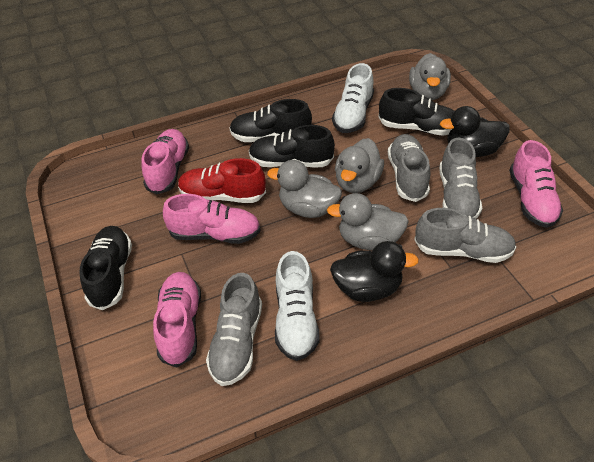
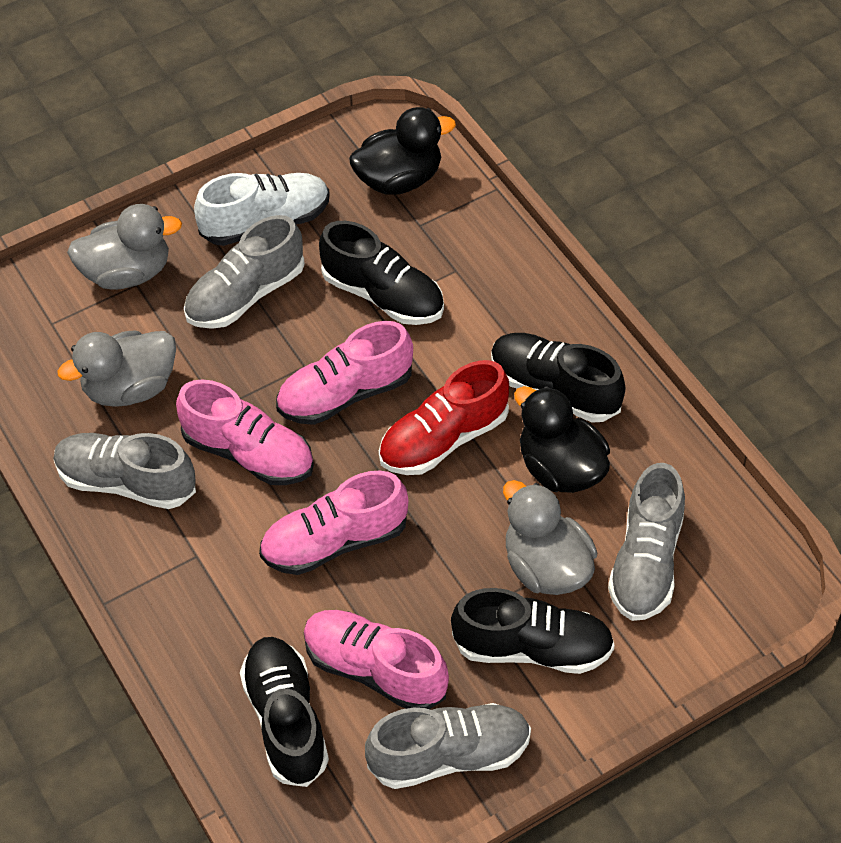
grey duck: [267,160,342,218] [327,193,409,251] [335,138,384,193] [409,53,451,100] = 4 -> [58,330,176,407] [67,204,182,290] [503,480,597,595] = 3
white shoe: [275,251,320,361] [332,63,374,133] = 2 -> [194,173,330,246] = 1

